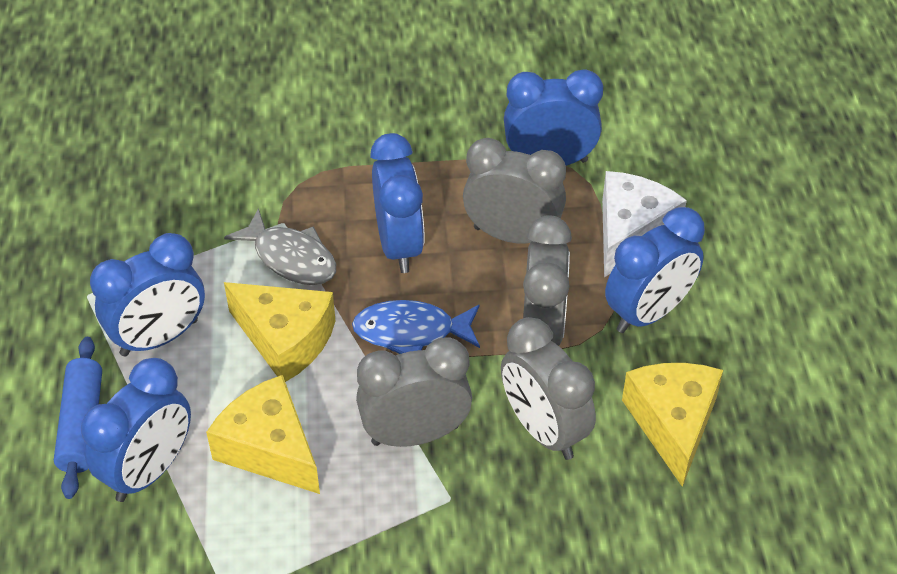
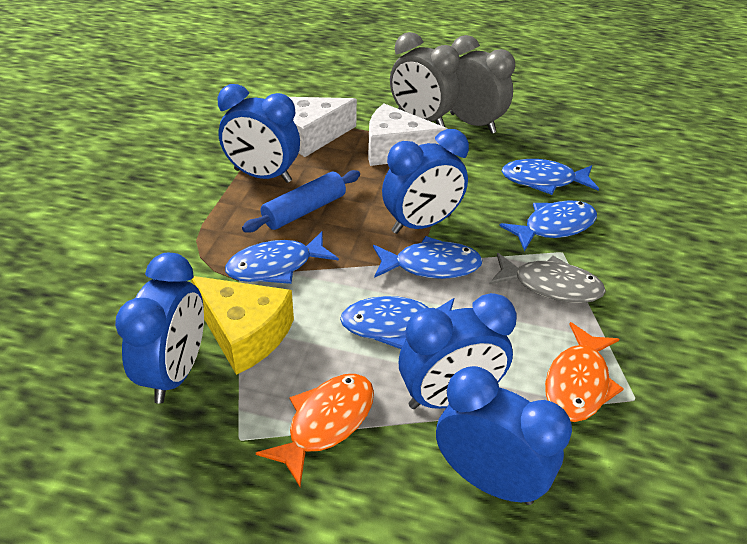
blue fish: [352,300,480,354] = 1 -> [225,231,339,284] [340,296,454,349] [373,236,482,279] [499,200,597,252] [502,159,599,195] = 5
grey clock: [356,337,472,447] [463,138,566,244] [501,317,596,460] [523,215,572,346] = 4 -> [390,32,460,127] [450,35,515,134] = 2
orange fish: none = 0 -> [256,374,374,487] [545,322,624,422] = 2
white cheese: [602,171,687,277] = 1 -> [289,97,357,157] [368,103,447,166] = 2
yellow cheese: [206,375,320,494] [224,282,336,382] [622,363,723,487] = 3 -> [191,276,294,375] = 1

